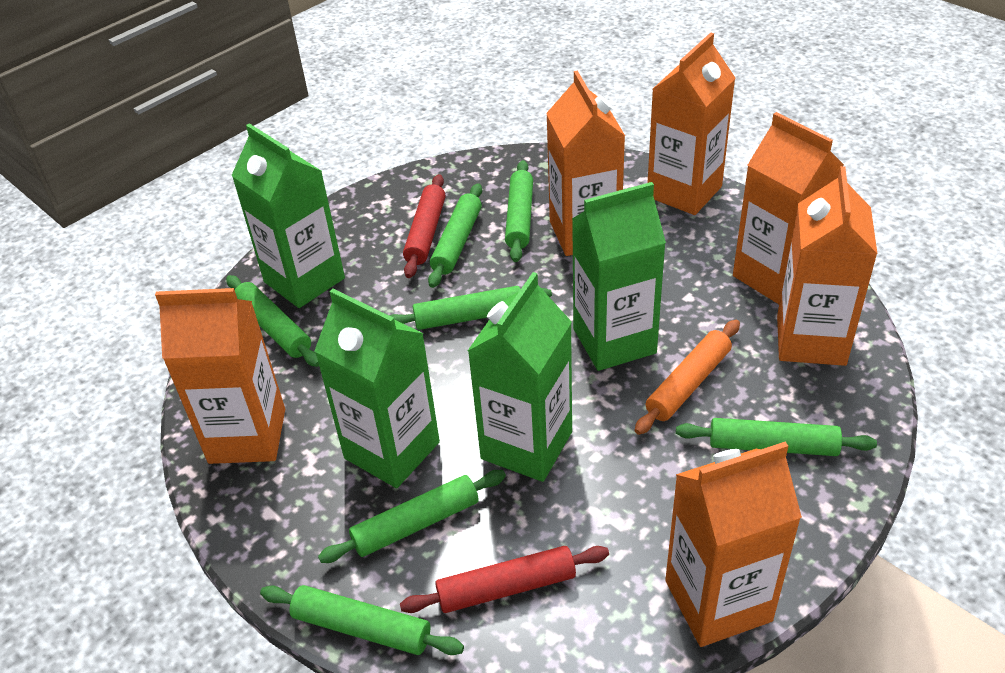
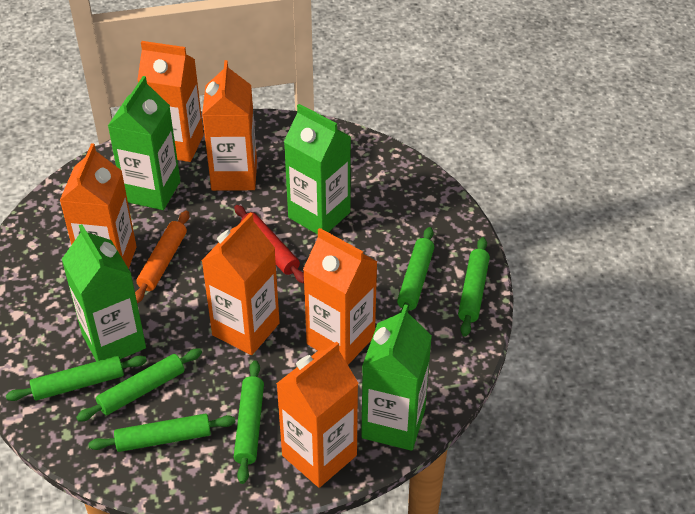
green rolling pin: [226,275,319,367] [260,585,464,655] [318,470,506,563] [390,286,552,330] [428,183,482,288] [505,160,533,262] [676,418,877,456] = 7 -> [6,355,147,401] [76,348,202,422] [88,413,236,452] [234,360,264,484] [397,227,434,313] [458,237,490,337] = 6
red rolling pin: [400,546,609,613] [403,174,446,278] = 2 -> [234,205,304,284] = 1

